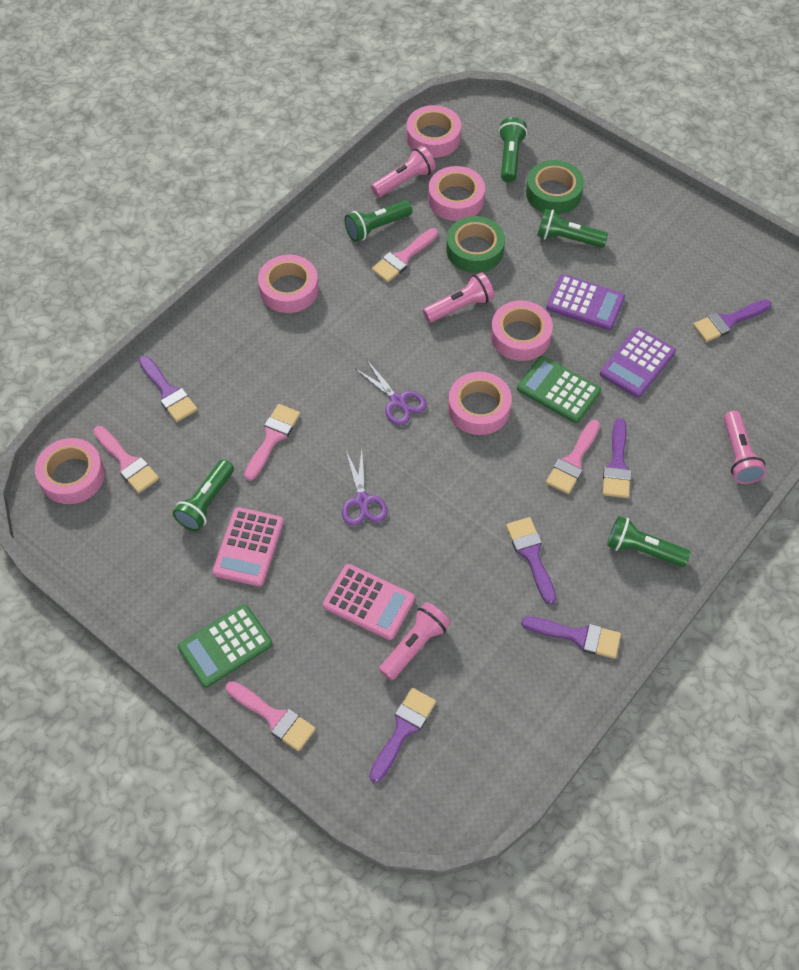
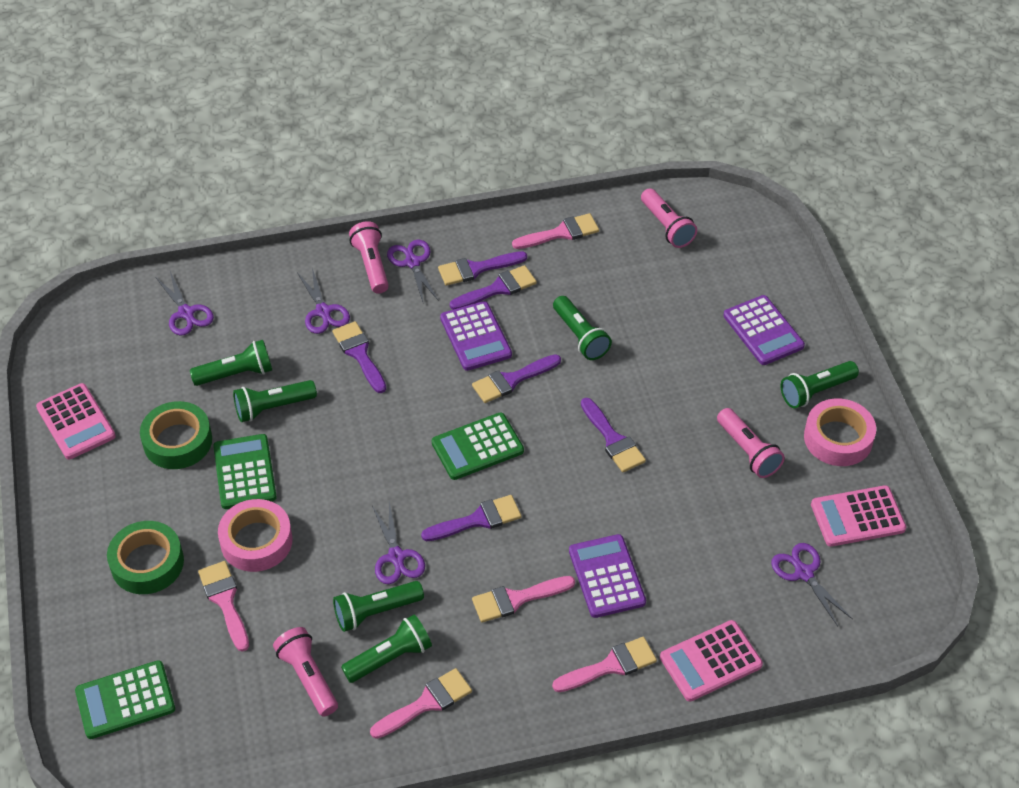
green calculator: [178,604,273,688] [517,356,601,423] = 2 -> [75,660,175,739] [213,434,277,509] [432,412,524,480] = 3
green flashlight: [173,460,234,531] [344,200,413,242] [498,117,527,183] [537,209,608,248] [607,516,691,567] = 5 -> [190,340,272,386] [233,380,317,422] [333,581,424,632] [341,614,432,683] [553,296,612,360] [781,361,859,408] = 6
pink calculator: [212,507,284,586] [323,564,415,640] = 2 -> [36,383,116,460] [660,620,763,702] [811,485,906,547] = 3
pink tape: [35,438,105,504] [258,255,319,313] [406,105,461,158] [428,166,485,221] [448,372,512,435] [491,301,553,361] = 6 -> [218,499,293,572] [804,398,876,466] = 2
purple calculator: [546,274,625,330] [600,328,676,398] = 2 -> [440,301,512,371] [569,534,646,618] [723,295,805,365] = 3
purple scissors: [342,449,387,526] [356,360,427,425] = 2 -> [156,271,214,335] [297,268,350,334] [372,502,425,584] [387,239,439,302] [771,543,853,627] = 5

